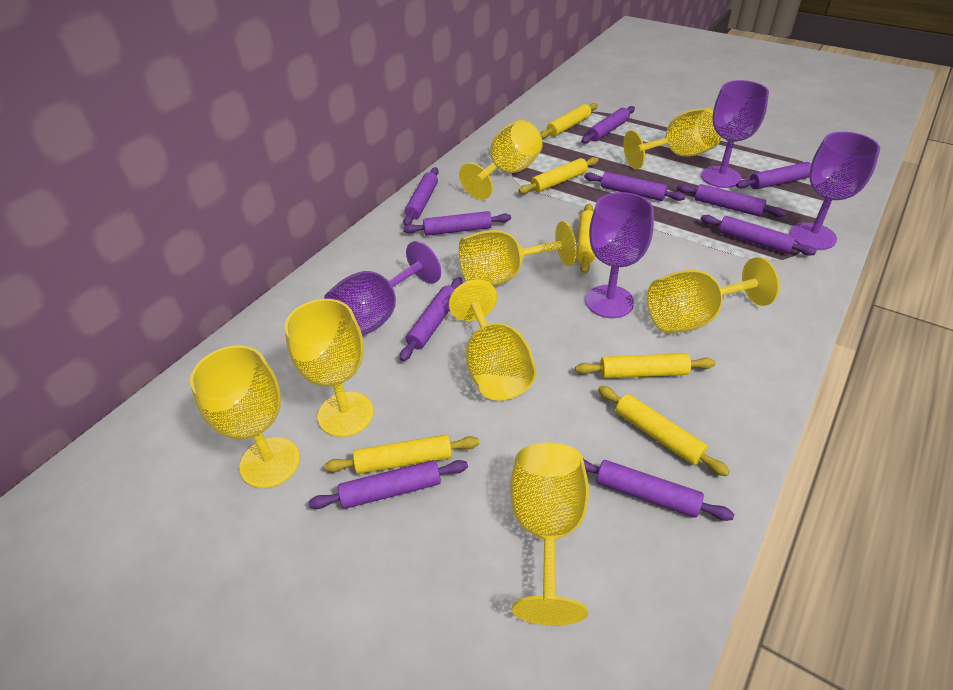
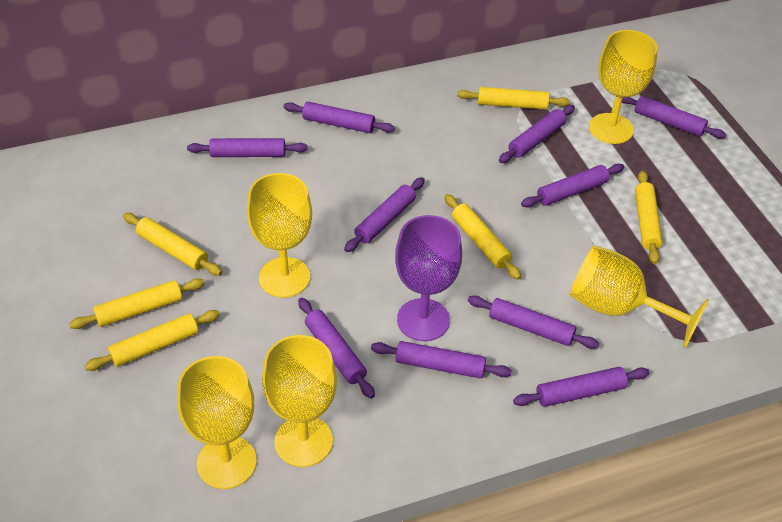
purple goblet: [324,241,441,336] [586,192,654,318] [701,80,769,188] [790,132,880,250] = 4 -> [395,215,462,341] = 1
yellow goblet: [190,345,300,488] [285,299,374,437] [449,280,536,401] [459,120,543,200] [459,221,577,286] [510,442,589,625] [623,108,721,169] [647,257,779,333] = 8 -> [177,356,257,489] [247,173,312,298] [262,335,337,467] [570,245,709,348] [589,30,658,144] = 5

